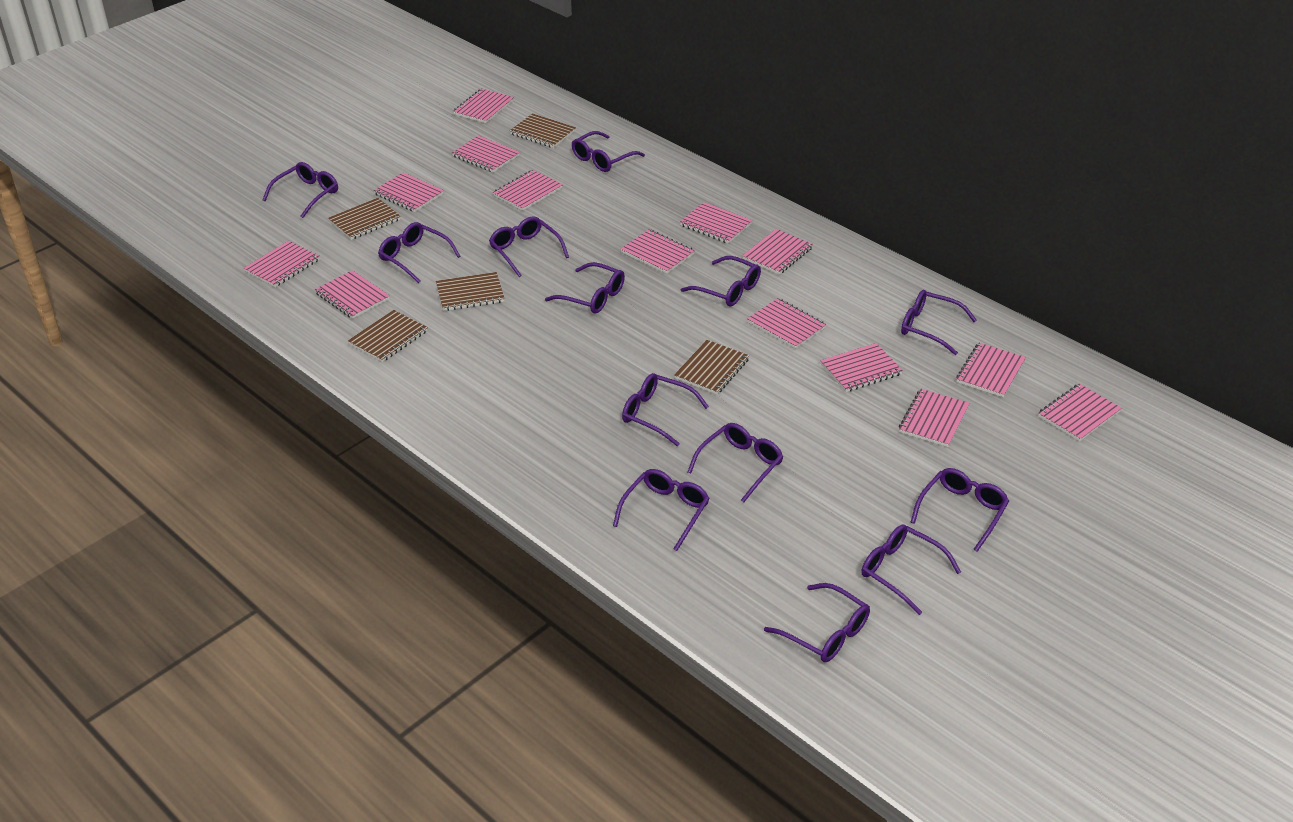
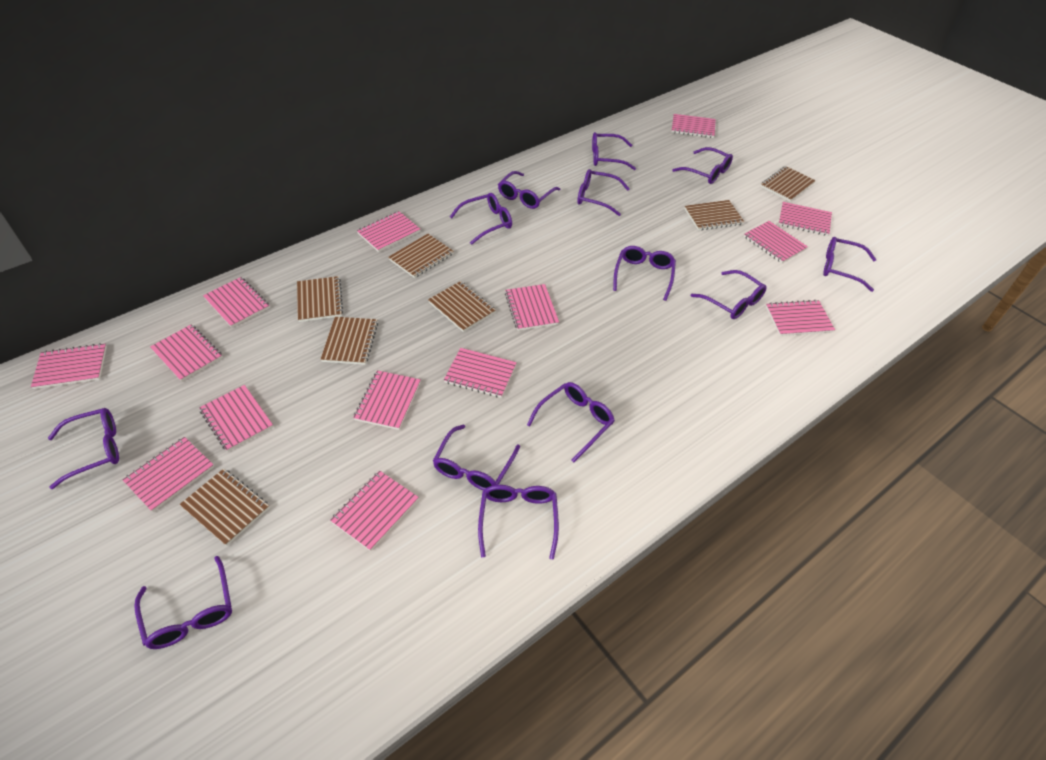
brown notebook: [328,198,401,240] [348,310,428,362] [436,272,505,311] [510,113,576,148] [674,340,749,394] = 5 -> [179,469,270,546] [297,276,343,322] [320,317,378,365] [388,234,454,278] [428,281,496,332] [685,200,744,231] [761,166,816,202] = 7

